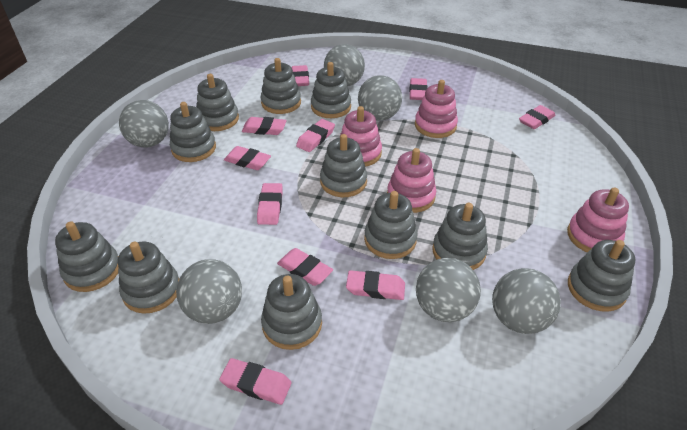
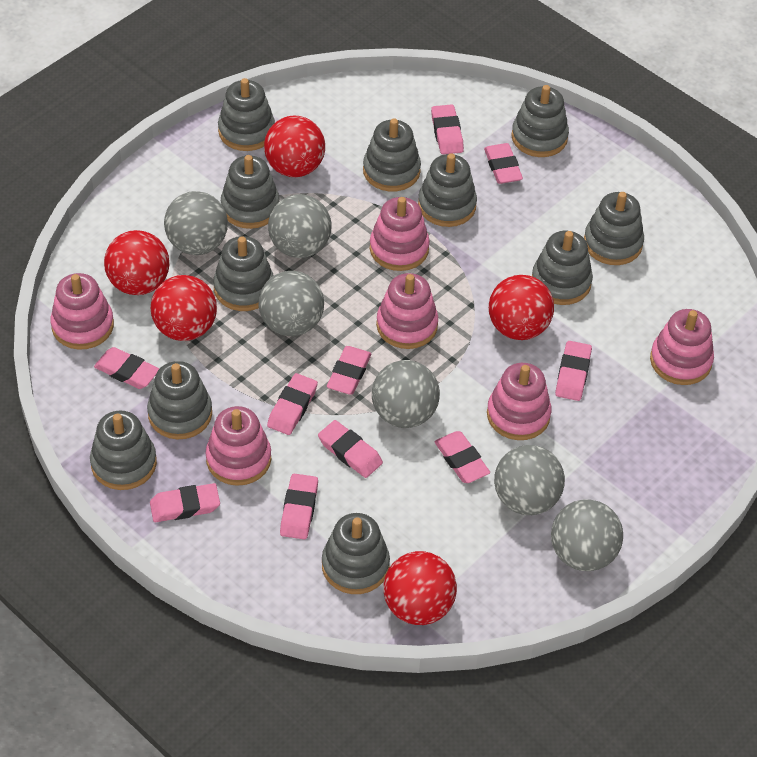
pink stacking toy: [340,106,382,167] [387,148,436,213] [415,80,458,138] [567,188,629,252] = 4 -> [50,273,114,350] [205,406,271,486] [370,197,430,271] [376,273,438,349] [487,363,551,440] [650,309,714,385] = 6
red ball: none = 0 -> [104,230,169,295] [151,275,217,341] [264,115,325,177] [383,551,457,625] [489,275,554,340] = 5

